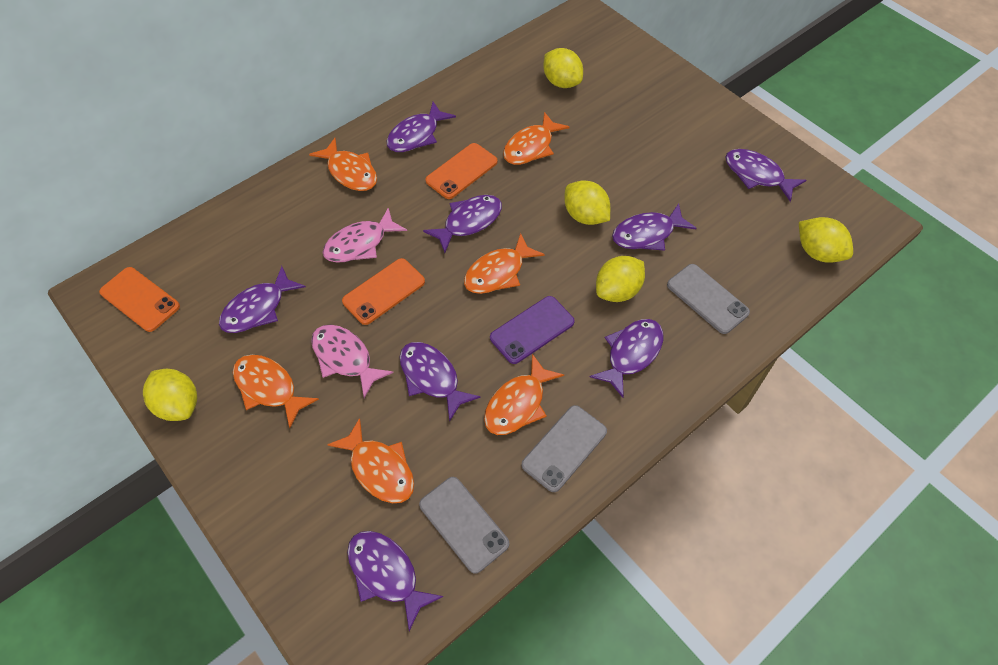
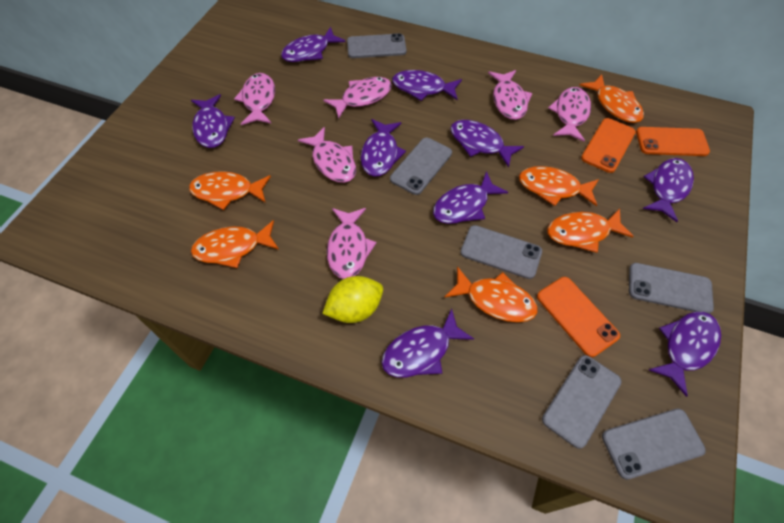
grey phone: [419,477,509,574] [522,405,607,492] [667,264,750,334] = 3 -> [347,33,406,58] [390,138,452,195] [460,225,542,279] [542,355,622,449] [602,408,706,480] [629,263,714,314] = 6
pink fish: [311,325,394,398] [322,207,407,263] = 2 -> [234,73,275,125] [298,127,356,183] [323,77,392,119] [327,208,376,279] [488,70,532,120] [548,87,591,142] = 6
purple fish: [219,266,306,333] [347,531,443,631] [387,102,456,152] [400,342,481,422] [423,195,502,253] [590,319,663,398] [612,203,696,251] [725,149,806,202] = 8 -> [191,94,235,148] [281,27,345,62] [361,119,406,177] [382,308,474,378] [392,70,462,101] [433,171,508,224] [450,120,524,168] [643,158,694,222] [649,311,721,397] = 9
purple phone: [490,296,575,364] = 1 -> none = 0
yellow lemon: [143,369,197,421] [543,48,583,88] [564,180,610,225] [596,256,645,302] [799,217,853,263] = 5 -> [322,276,383,323] = 1

